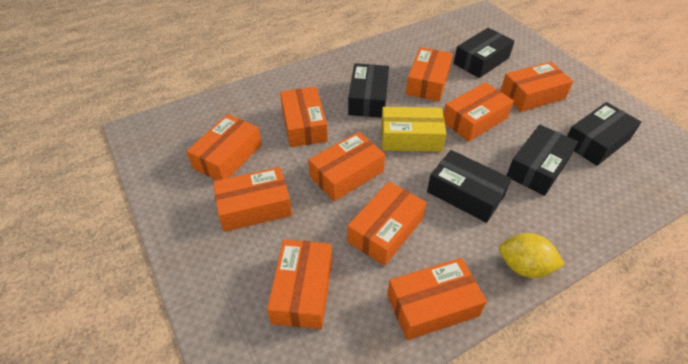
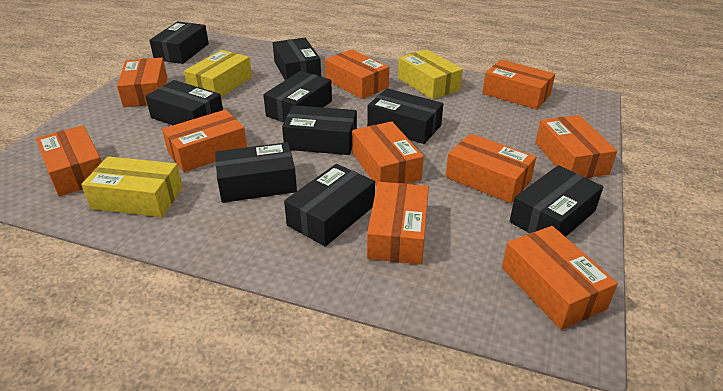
black box: [348,63,389,118] [427,150,512,223] [453,28,514,78] [506,125,578,196] [567,102,641,166] = 5 -> [145,80,223,125] [149,22,209,64] [215,142,297,203] [263,71,332,122] [273,38,321,80] [282,105,357,155] [284,164,375,247] [367,88,443,144] [510,165,603,237] = 9
yellow box: [381,107,446,152] = 1 -> [81,156,183,217] [184,50,252,97] [398,49,463,100] = 3
yellow lemon: [499,233,565,278] = 1 -> none = 0

